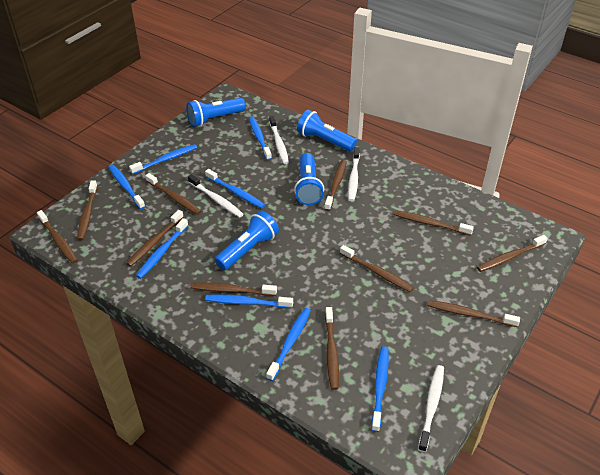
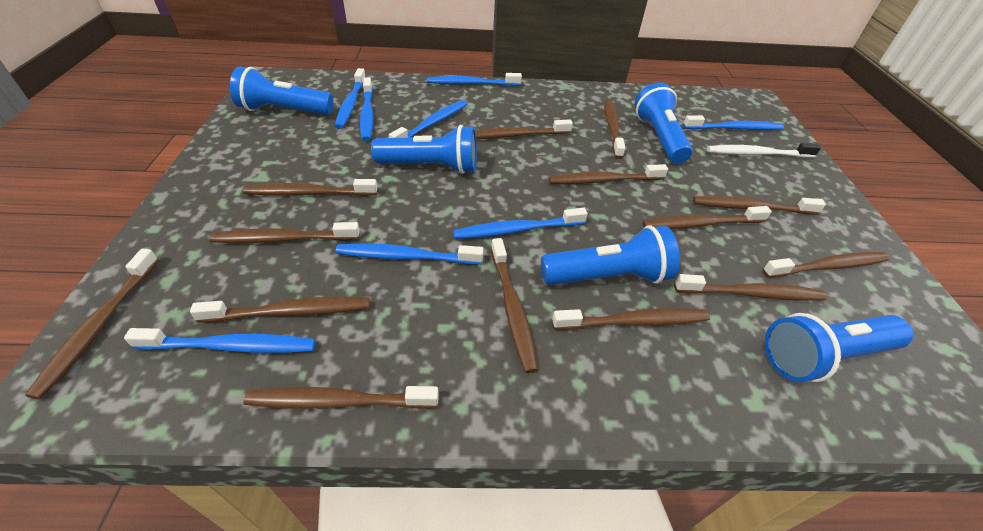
blue flashlight: [186,98,246,127] [215,211,279,270] [294,153,324,205] [297,110,357,152] = 4 -> [230,66,334,115] [371,125,477,174] [541,225,680,285] [635,82,693,164] [765,313,913,382] = 5
brown toothbrush: [37,210,78,264] [77,180,98,240] [126,210,184,267] [145,173,201,215] [190,282,277,296] [324,160,347,211] [325,307,339,390] [340,245,414,292] [394,210,474,236] [428,300,520,327] [477,235,548,272] = 11 -> [25,248,159,399] [190,297,370,322] [209,222,360,243] [243,179,377,196] [243,386,439,409] [475,119,573,139] [491,238,538,373] [549,164,668,184] [552,308,710,330] [604,99,625,159] [642,206,772,229] [674,274,827,301] [693,196,826,215] [762,252,890,278] = 14
white toothbrush: [188,174,244,218] [269,116,289,164] [348,147,360,201] [418,365,444,452] = 4 -> [707,143,821,158] = 1

